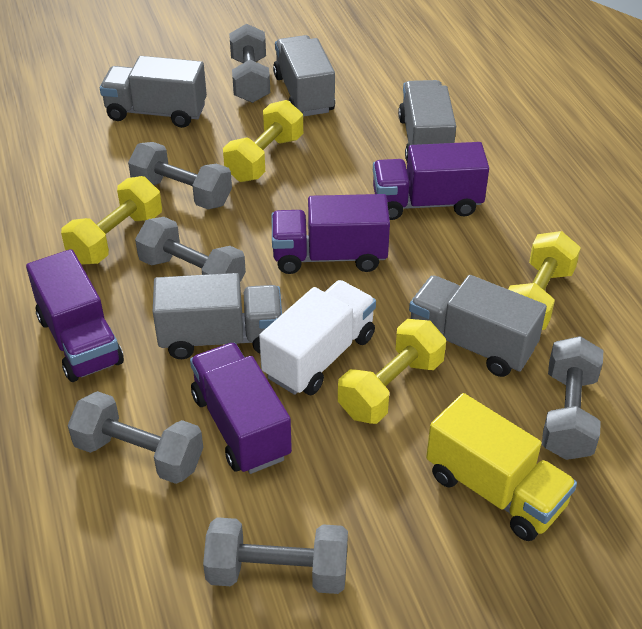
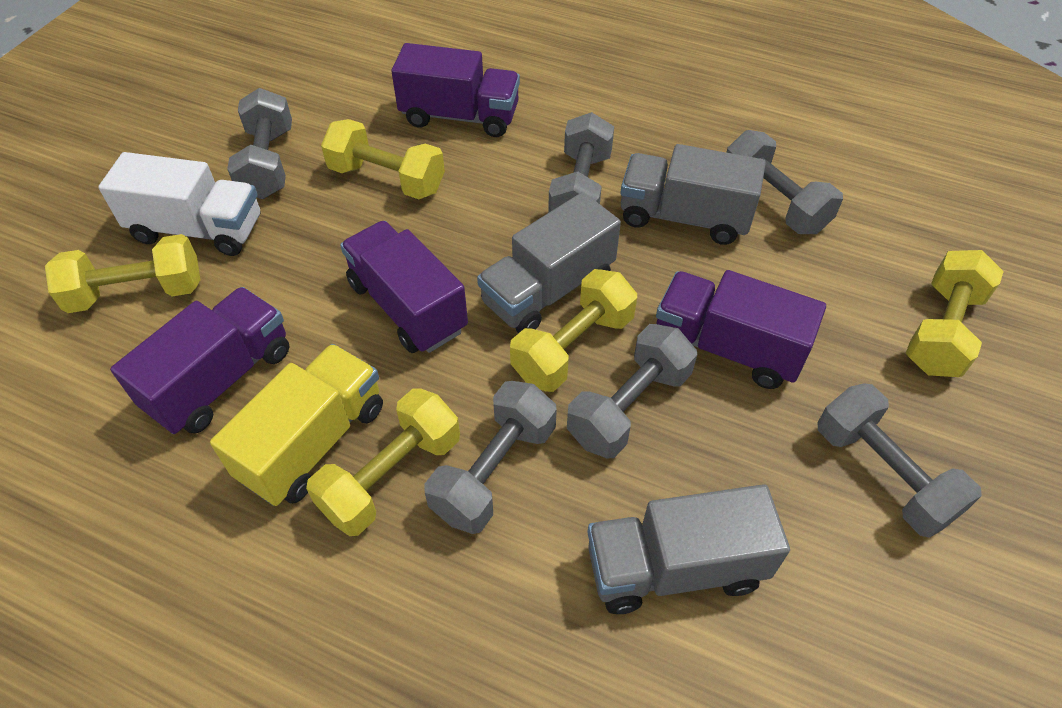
grey truck: [100,56,207,128] [153,273,282,359] [273,35,335,116] [398,80,456,162] [409,275,547,377] = 5 -> [477,192,621,333] [587,484,790,614] [620,144,766,245] = 3
yellow dumbbell: [61,176,162,264] [223,100,303,182] [338,319,446,424] [508,231,581,330] = 4 -> [45,234,200,313] [306,388,460,536] [321,119,445,199] [510,269,637,392] [906,250,1004,377] = 5

